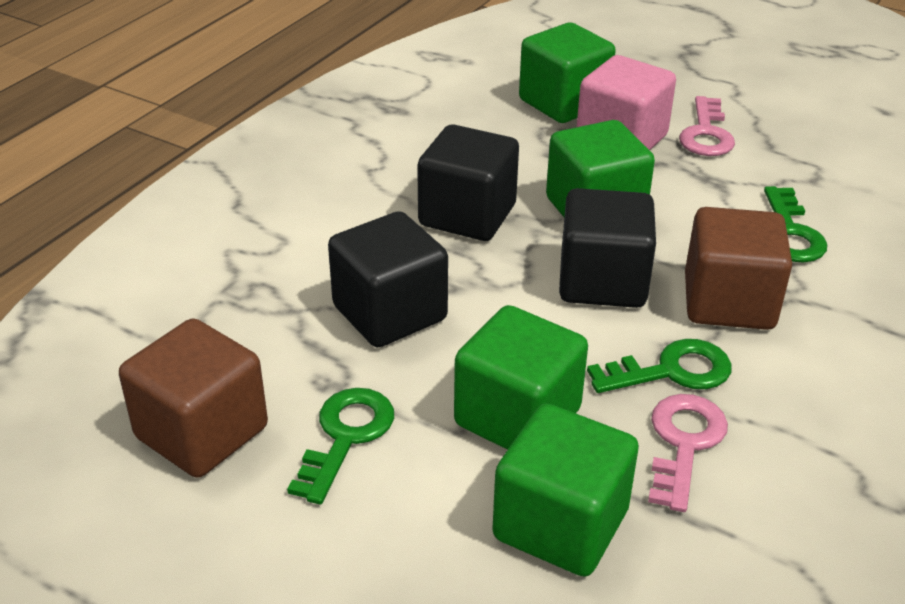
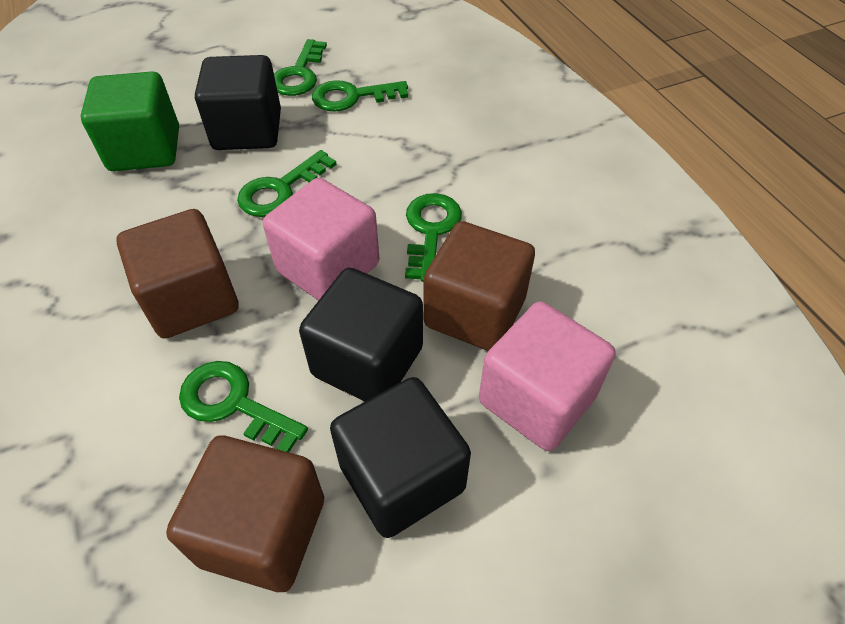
brown cube: [119,318,268,478] [685,207,792,330] = 2 -> [116,209,238,338] [166,435,324,592] [424,221,535,351] = 3
green cube: [454,305,588,450] [492,403,639,577] [519,23,616,123] [546,120,655,217] = 4 -> [81,71,179,171] = 1
green key: [287,388,394,504] [587,339,732,393] [764,186,827,263] = 3 -> [179,361,308,452] [237,150,337,217] [274,39,327,96] [312,80,408,112] [405,193,462,282] = 5
pink cube: [577,55,676,150] = 1 -> [263,178,379,301] [479,301,616,451] = 2
pink key: [648,394,728,512] [679,96,735,156] = 2 -> none = 0

